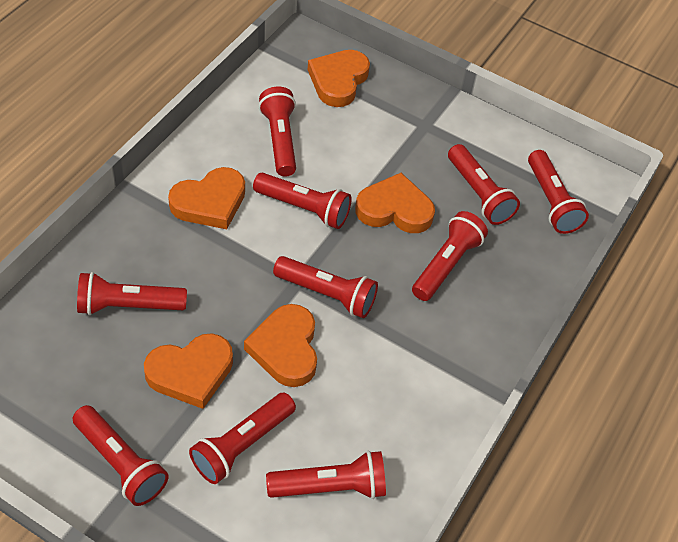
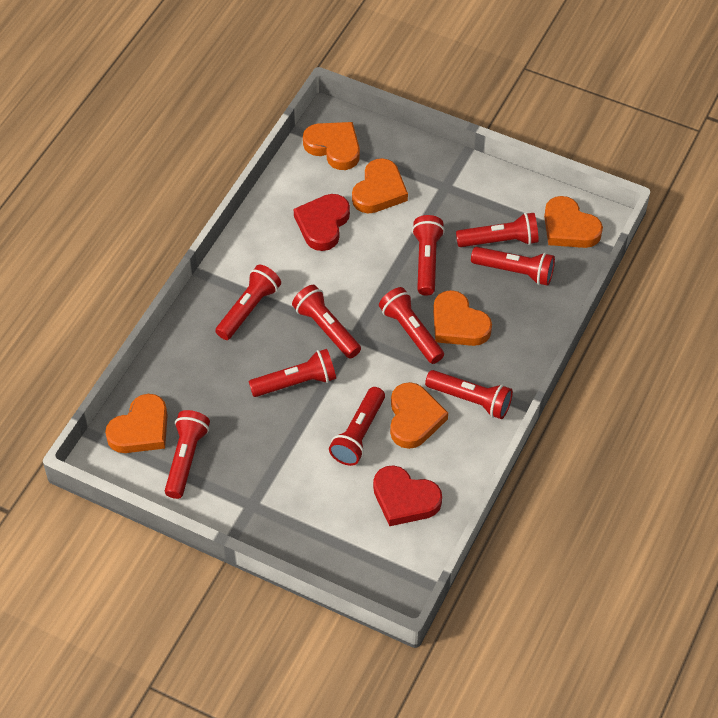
orange heart: [144,333,233,409] [168,167,245,229] [244,304,317,387] [308,50,370,107] [355,173,435,233] = 5 -> [105,394,168,453] [303,122,360,170] [352,158,408,214] [390,382,448,449] [433,290,492,346] [544,196,603,248] = 6
red heart: none = 0 -> [294,194,350,251] [373,465,442,526] = 2

